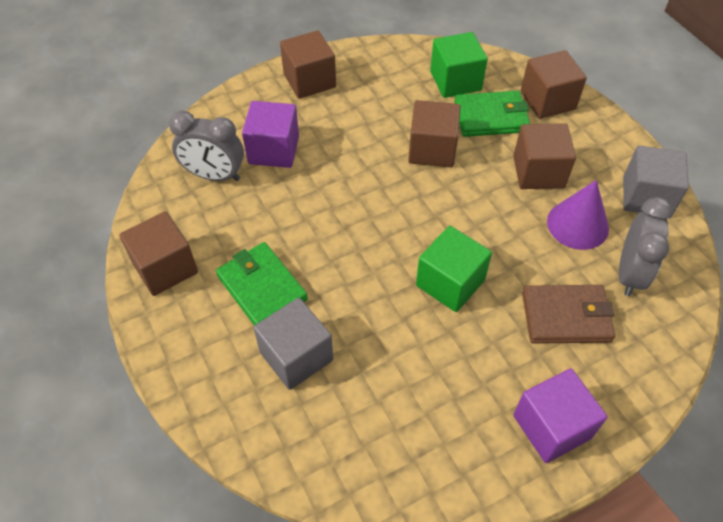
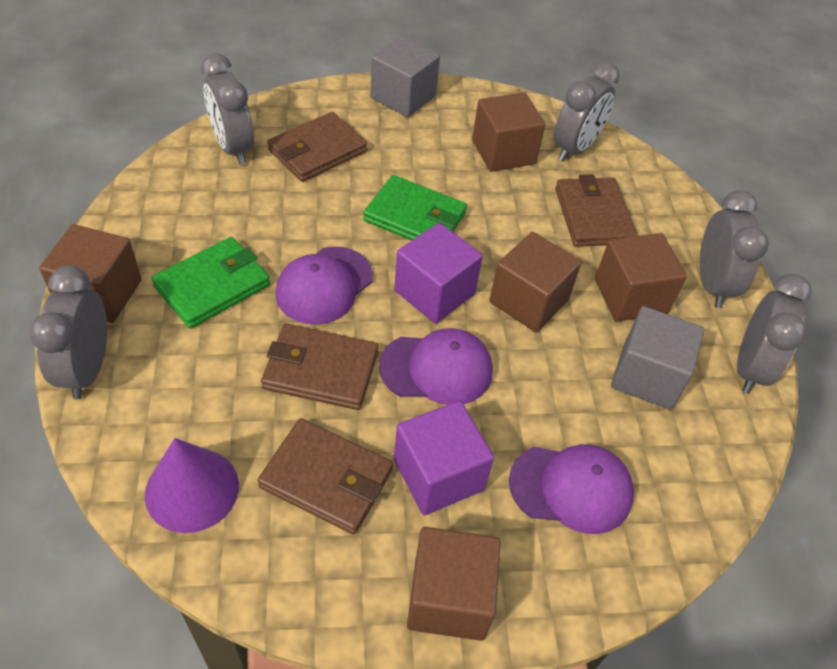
brown wallet: [522,285,615,344] = 1 -> [257,418,393,534] [261,323,378,410] [267,112,367,182] [555,174,637,247] = 4
green cube: [416,226,492,312] [430,32,488,98] = 2 -> none = 0
grey clock: [169,110,244,181] [619,197,673,296] = 2 -> [29,266,107,399] [201,53,254,165] [553,62,620,162] [700,190,769,308] [737,273,812,394] = 5
purple cap: none = 0 -> [275,246,373,325] [379,328,493,405] [509,444,634,534] = 3

